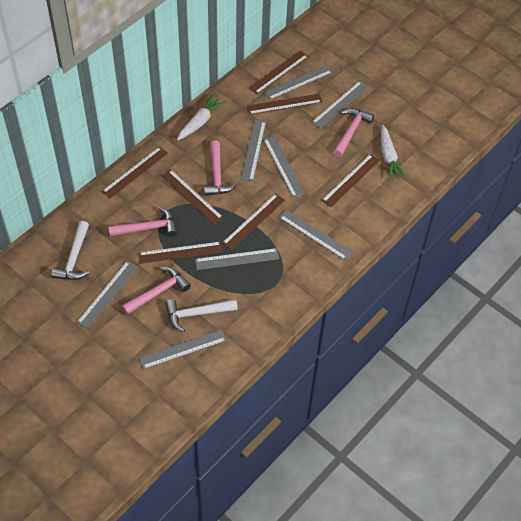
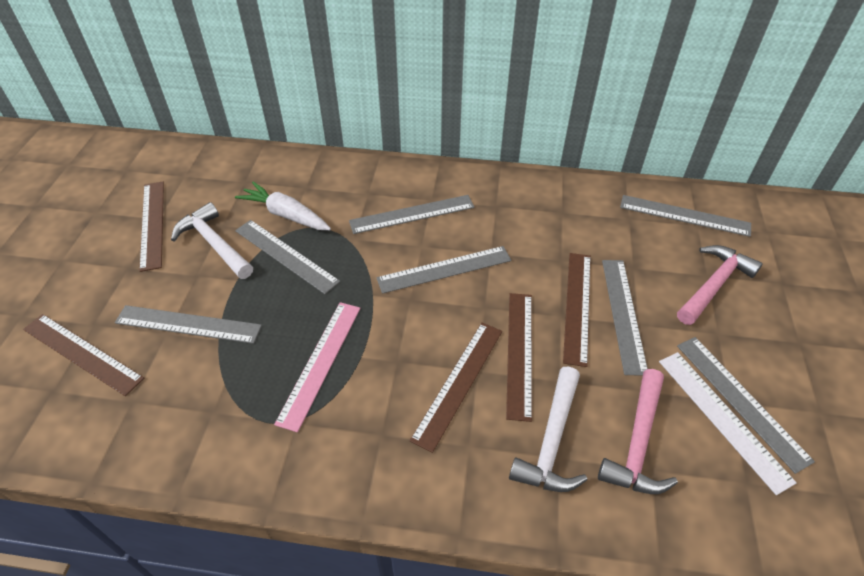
brown ruler: [102,146,168,198] [138,241,223,264] [161,169,223,224] [222,193,285,250] [247,94,322,115] [249,50,309,94] [322,154,380,207] = 7 -> [23,314,144,396] [139,182,164,272] [410,323,502,453] [506,293,532,422] [563,253,591,367] = 5
grey ruler: [76,261,138,329] [139,329,227,370] [195,248,279,270] [241,120,266,182] [263,136,305,198] [264,65,333,100] [279,209,352,260] [312,81,368,129] = 8 -> [115,305,262,344] [235,220,340,294] [349,195,475,234] [376,246,511,294] [602,260,648,376] [620,195,751,237] [677,337,815,474] = 7
pink hammer: [108,207,177,237] [122,267,191,315] [204,141,237,196] [333,108,374,157] = 4 -> [598,369,678,494] [677,245,763,325] = 2
pink ruler: none = 0 -> [274,302,360,432] = 1
white carrot: [177,95,225,140] [381,125,406,179] = 2 -> [235,182,331,230] = 1
white ruler: none = 0 -> [659,352,797,495] = 1

